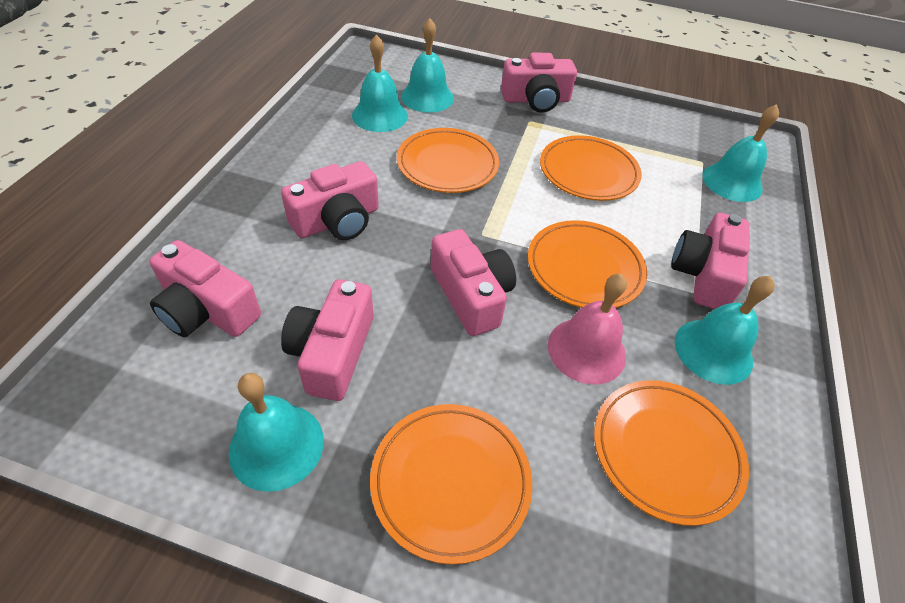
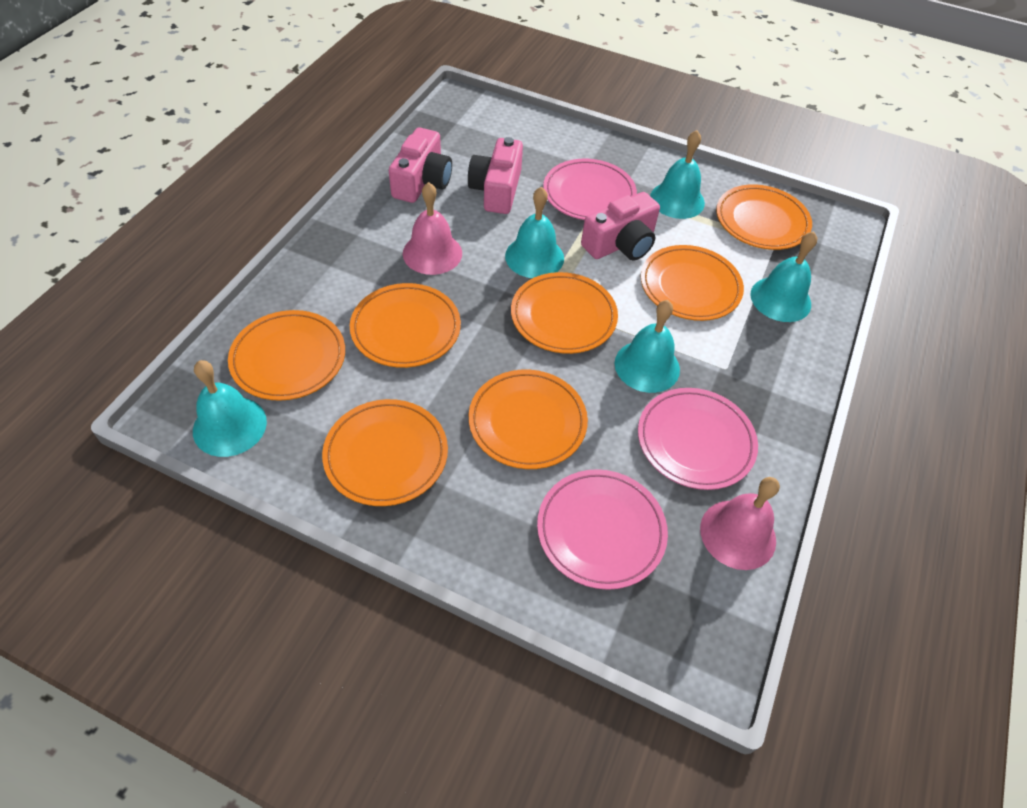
orange plate: [370,404,532,565] [397,128,499,193] [528,220,647,308] [540,135,642,201] [594,380,749,526] = 5 -> [228,310,345,401] [322,399,448,506] [350,283,461,368] [469,370,588,469] [511,272,618,354] [641,245,744,321] [716,184,812,250] = 7
pink bell: [548,274,627,385] = 1 -> [403,182,462,275] [700,477,780,570] = 2
pink camera: [149,240,261,337] [281,161,379,240] [281,279,373,401] [431,229,516,336] [501,53,577,113] [671,213,750,309] = 6 -> [389,127,452,203] [468,137,523,214] [581,192,660,261] = 3
pink plate: none = 0 -> [537,469,668,590] [543,159,637,220] [638,388,758,490] = 3

